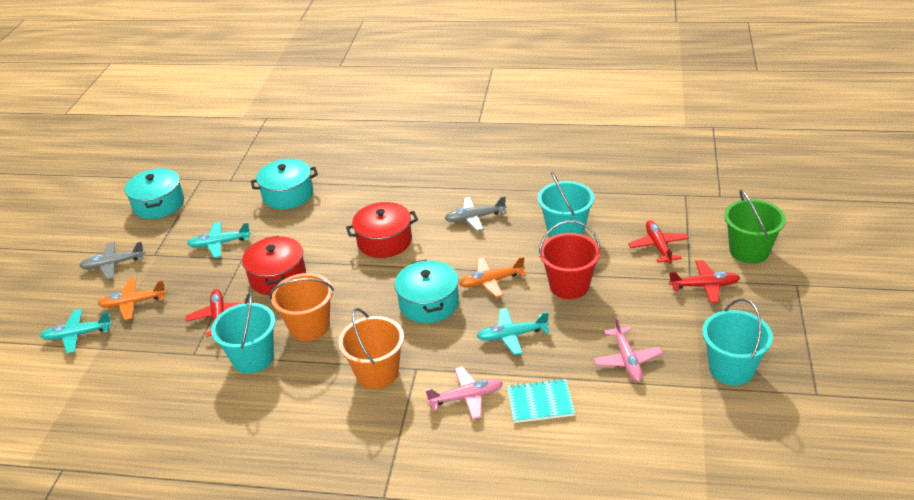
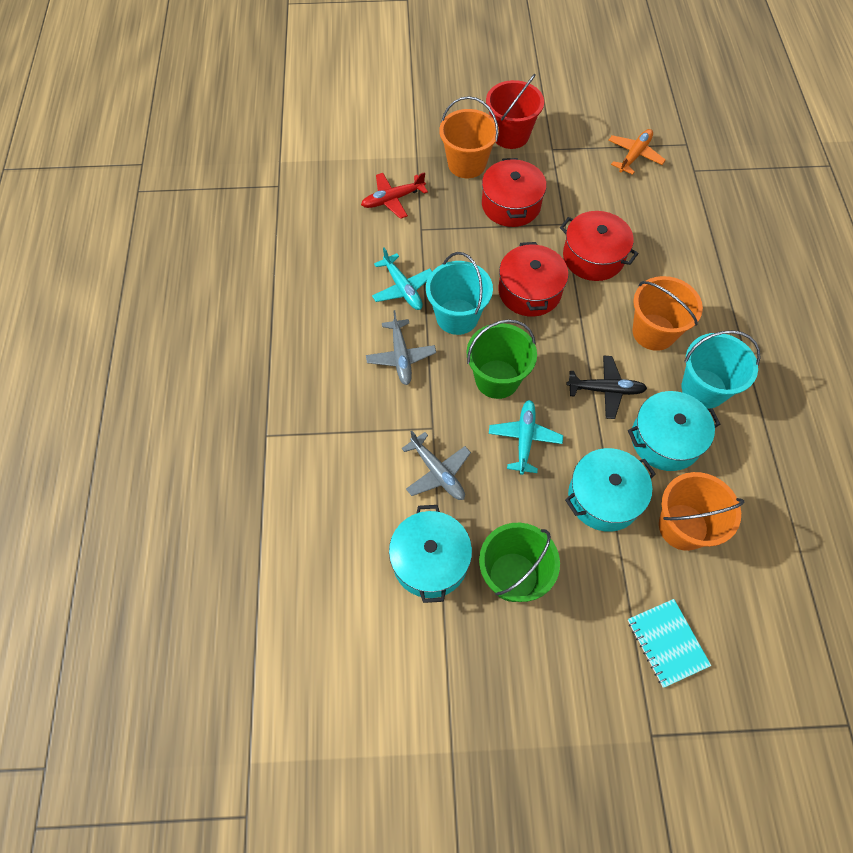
black plane: none = 0 -> [567,356,647,419] = 1
green bucket: [724,189,786,264] = 1 -> [467,319,537,399] [479,523,560,602] = 2
orange bucket: [270,273,334,341] [338,308,404,389] = 2 -> [439,96,499,178] [632,276,703,351] [659,472,744,551] = 3
orange plane: [97,278,167,320] [459,257,526,298] = 2 -> [608,129,666,175] = 1
pink plane: [425,367,503,420] [593,316,663,382] = 2 -> none = 0
red plane: [186,289,249,337] [628,220,689,264] [669,260,740,303] = 3 -> [361,172,428,219] = 1
red pot: [242,236,306,295] [346,202,418,258] = 2 -> [482,158,547,227] [498,242,568,317] [560,211,639,281] = 3
turquoise bucket: [211,292,276,374] [538,172,594,237] [702,298,773,385] = 3 -> [426,252,493,335] [682,330,761,409] = 2
turquoise plane: [40,309,112,353] [187,222,251,258] [477,308,549,355] = 3 -> [372,247,432,310] [489,400,563,475] = 2

